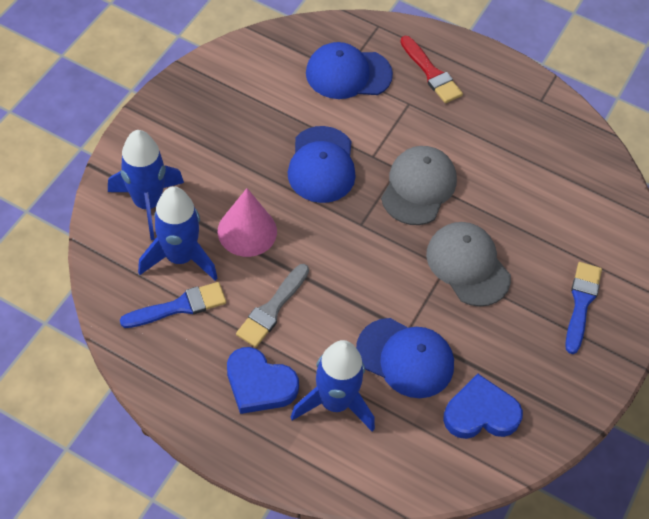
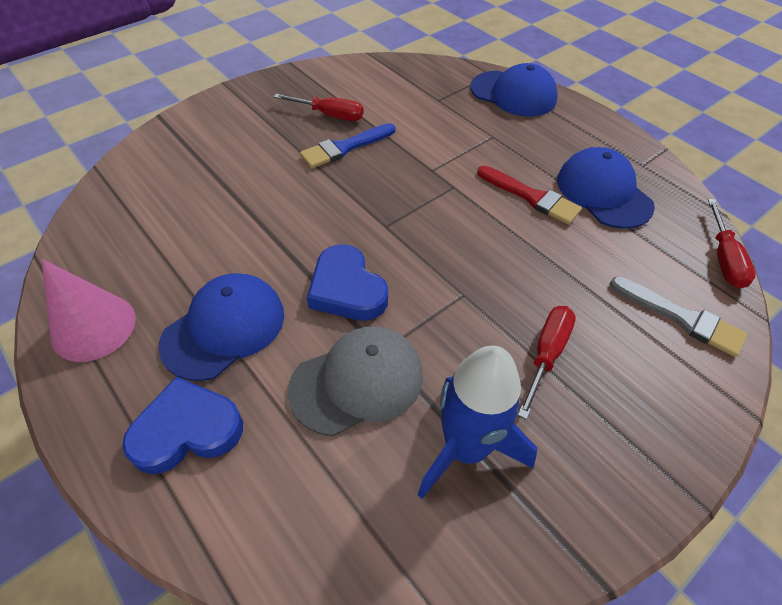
blue brush: [120,282,226,328] [565,262,602,354] = 2 -> [300,123,395,168] = 1
blue rocket: [108,130,184,240] [138,186,217,281] [291,340,375,432] = 3 -> [417,346,537,499] = 1
grey cap: [381,146,457,225] [426,222,511,307] = 2 -> [288,326,423,436] = 1
red screwdriver: none = 0 -> [274,94,364,121] [518,306,576,419] [708,199,756,289] = 3

